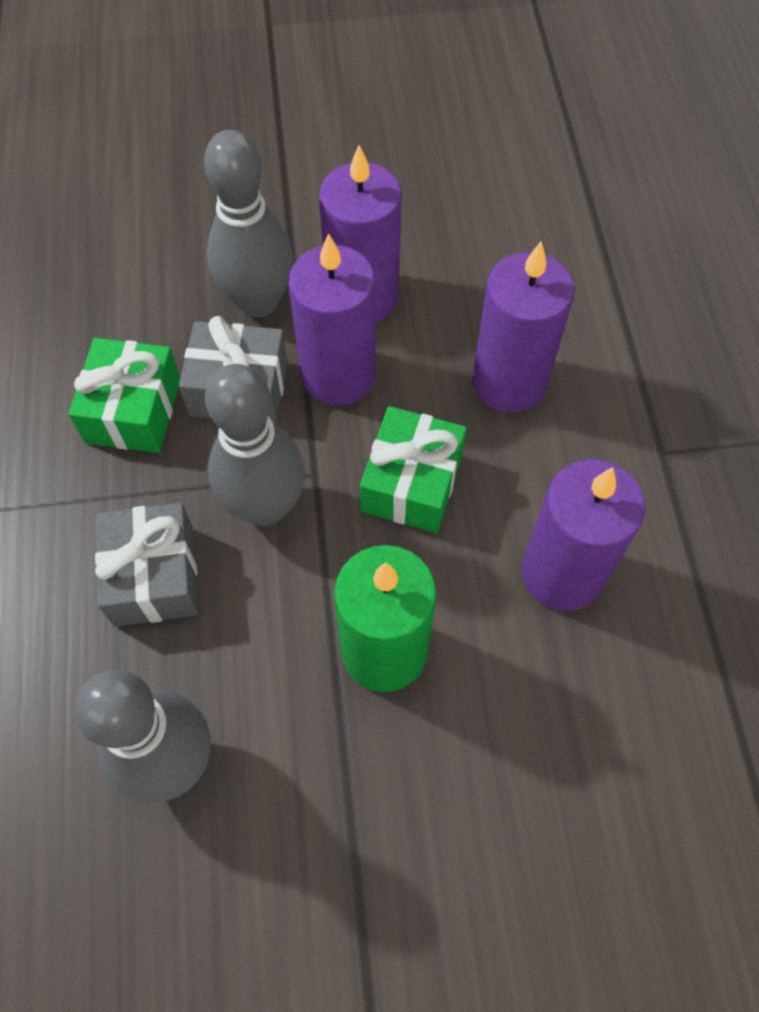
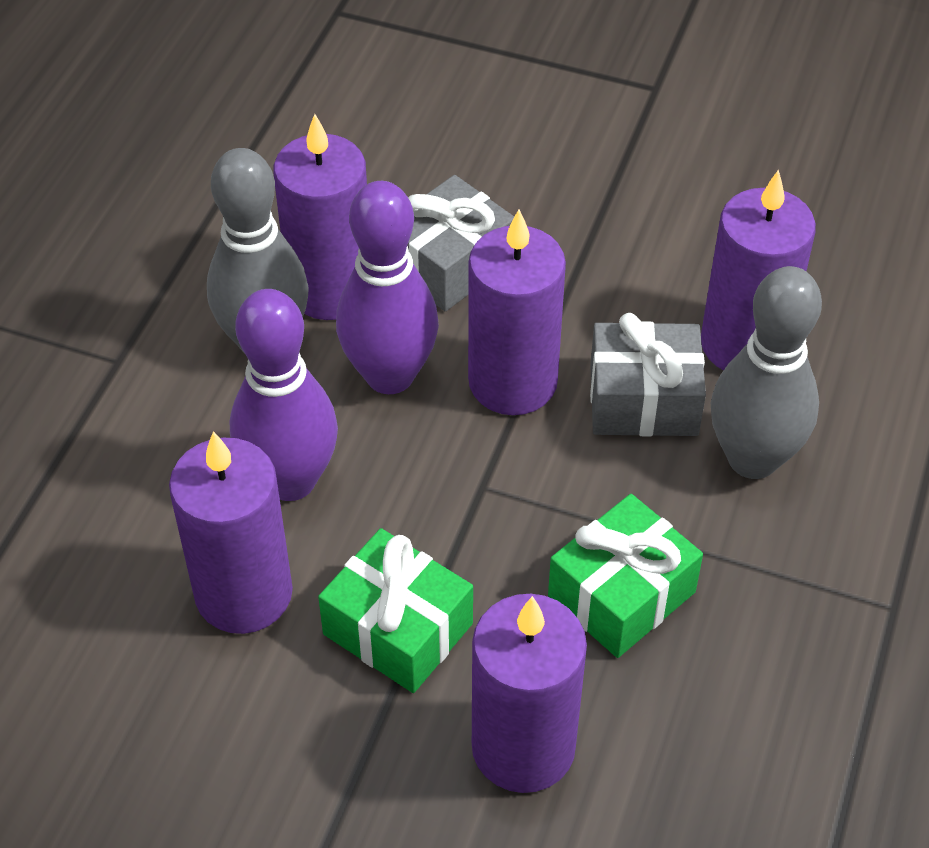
green candle: [334,545,437,692] = 1 -> none = 0
grey bowling pin: [75,670,211,803] [204,130,293,318] [205,364,305,526] = 3 -> [207,148,309,354] [711,266,822,479] = 2
purple bowling pin: none = 0 -> [230,289,338,501] [336,181,439,394] = 2
purple candle: [289,233,376,406] [319,145,402,323] [472,242,574,413] [521,459,645,611] = 4 -> [169,431,293,634] [274,114,367,320] [468,210,566,415] [472,594,587,793] [701,169,816,370] = 5

